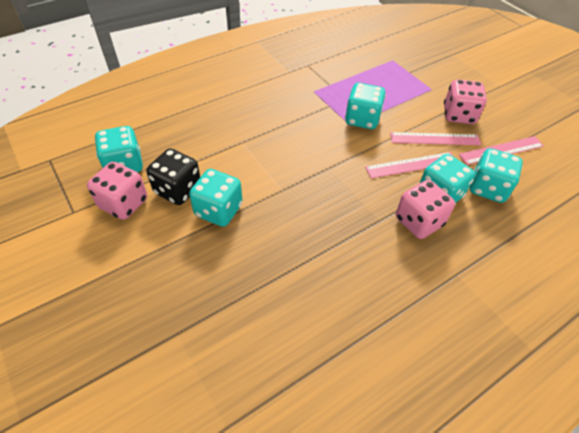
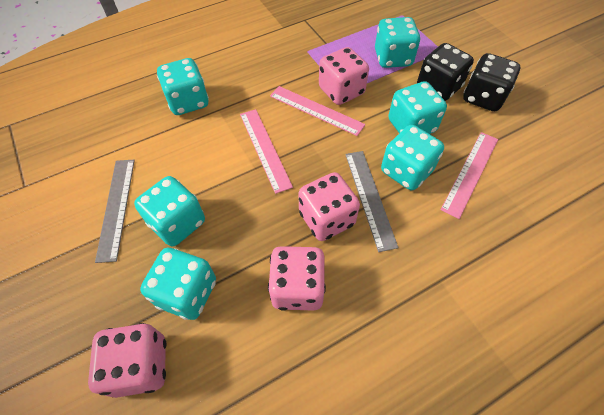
black dice: [146,148,200,205] = 1 -> [417,43,474,101] [463,53,520,111] = 2
grey ruler: none = 0 -> [95,160,135,263] [345,151,399,252] = 2
pink dice: [87,162,147,220] [396,180,455,239] [444,79,487,124] = 3 -> [88,323,167,398] [268,246,326,311] [298,172,360,241] [319,47,369,105] = 4
turquoise dice: [95,126,143,172] [189,169,243,227] [345,83,386,129] [419,154,475,203] [470,148,523,203] = 5 -> [134,176,205,246] [140,248,216,320] [157,58,209,115] [375,17,420,68] [381,125,444,190] [388,81,447,134] = 6

